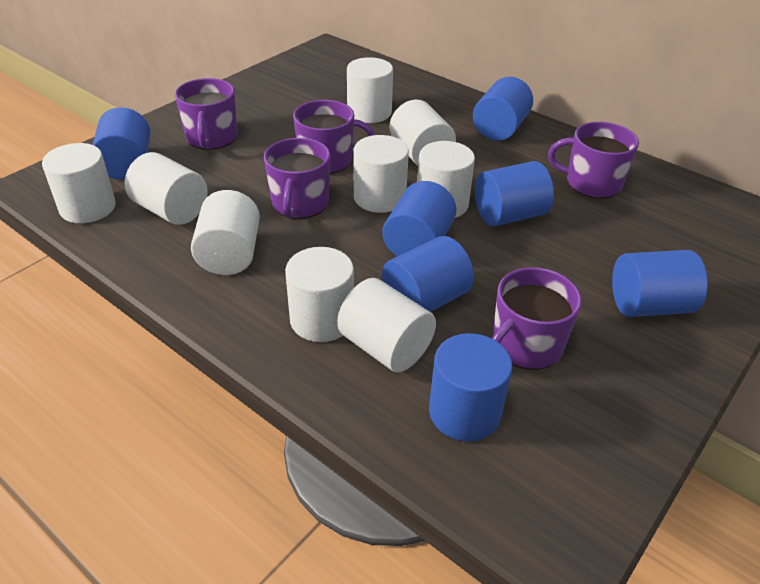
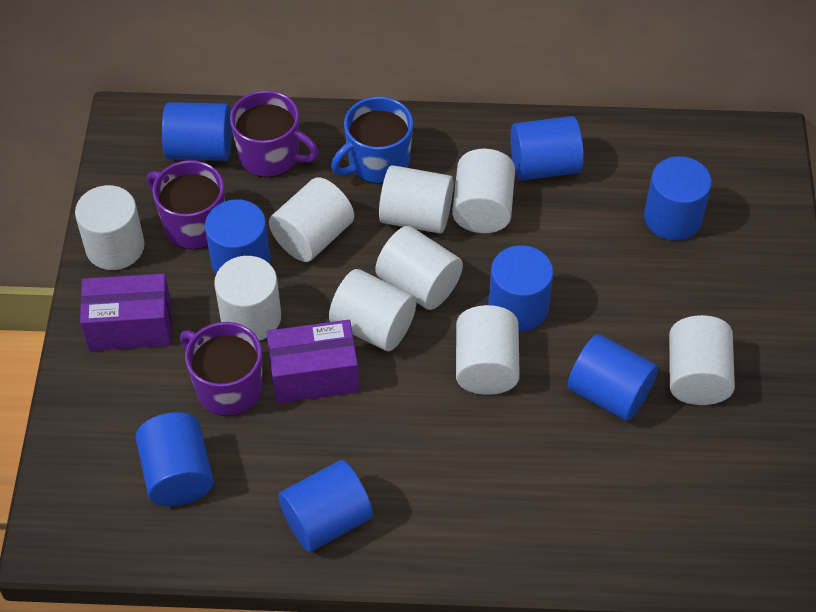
blue cylinder: [92,107,151,180] [382,181,457,256] [382,236,474,312] [429,333,512,442] [473,77,533,141] [475,161,554,226] [612,250,708,317] = 7 -> [135,412,214,506] [162,102,232,161] [205,199,270,274] [278,460,373,552] [488,245,553,332] [510,116,584,181] [568,334,658,421] [644,156,712,241] = 8
blue mug: none = 0 -> [331,97,413,184] = 1
purple box: none = 0 -> [80,273,172,351] [266,320,359,404] = 2
purple mug: [175,78,237,150] [264,138,330,219] [293,100,374,174] [492,267,582,370] [548,122,639,199] = 5 -> [147,160,225,250] [180,322,263,416] [230,90,319,177] = 3

